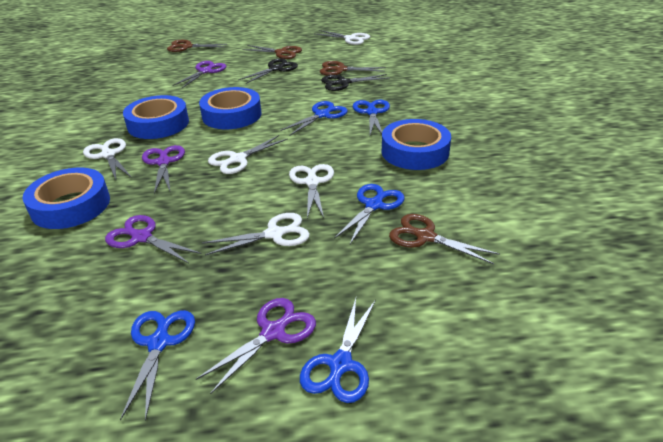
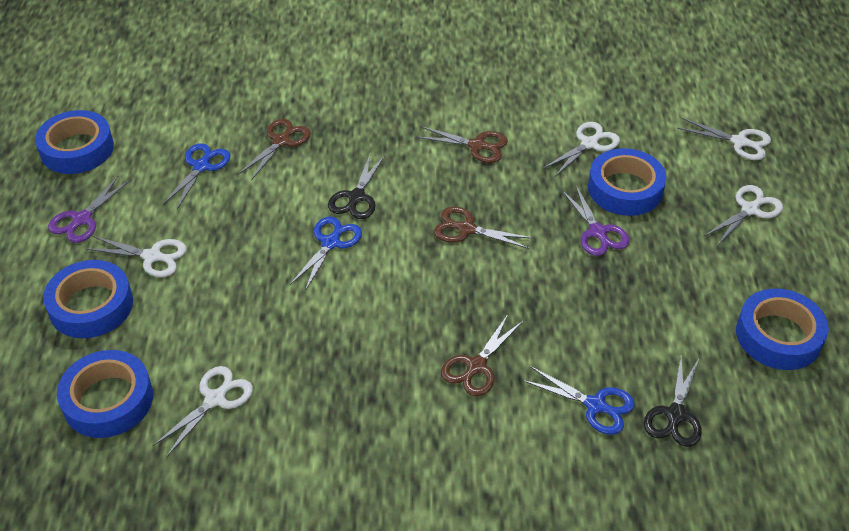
blue scissors: [120,310,195,421] [280,101,348,136] [300,299,376,403] [334,184,404,244] [353,100,390,135] = 5 -> [162,143,231,209] [290,217,362,291] [522,366,635,435] = 3
blue tape: [22,168,110,229] [123,95,189,139] [199,87,262,129] [382,119,451,170] = 4 -> [35,110,114,174] [43,260,133,338] [57,350,153,438] [588,148,666,216] [736,289,829,370] = 5
purple scissors: [105,215,202,263] [142,145,185,194] [172,61,227,88] [196,298,316,394] = 4 -> [48,176,131,243] [561,186,630,256] = 2

